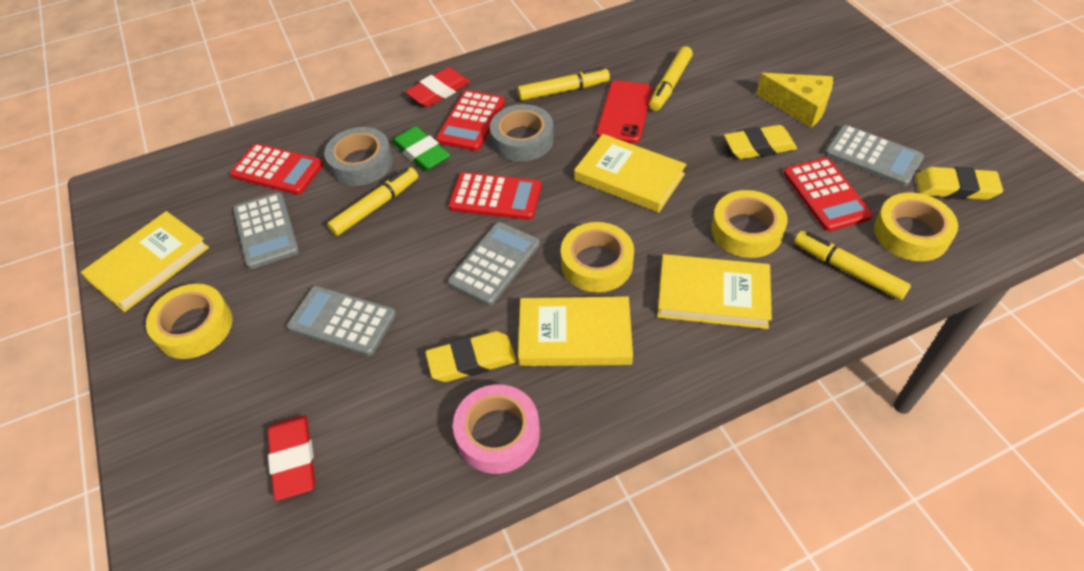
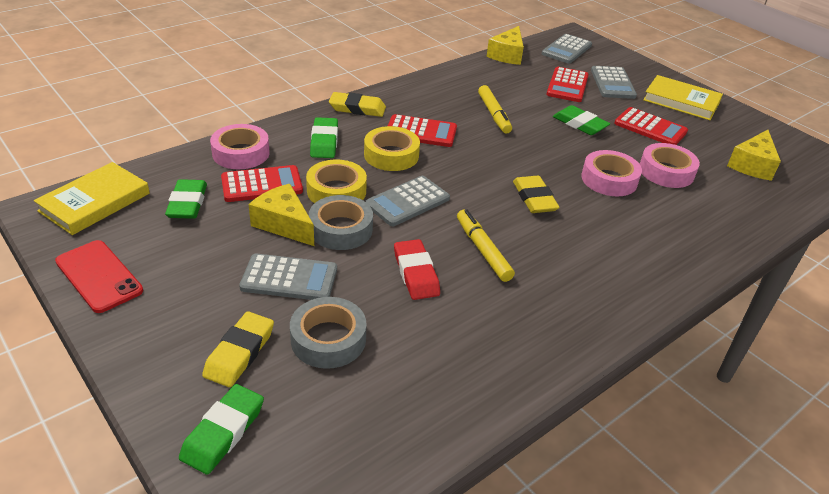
green eraser: [392,126,450,171] = 1 -> [165,179,207,219] [179,384,264,475] [310,117,338,158] [553,105,610,135] = 4
pink tape: [453,384,540,474] = 1 -> [210,124,270,169] [581,150,642,196] [640,143,700,188] = 3
red eraser: [268,415,316,501] [405,67,470,107] = 2 -> [394,239,440,300] = 1
yellow book: [81,211,209,312] [518,296,633,366] [574,134,686,213] [657,254,772,329] = 4 -> [34,162,150,235] [643,75,723,120] = 2
yellow cheese: [756,73,833,128] = 1 -> [248,184,314,246] [486,26,524,65] [727,130,781,181] = 3
yellow marker: [327,167,418,236] [517,67,610,101] [649,46,693,111] [794,231,911,300] = 4 -> [457,209,515,282] [478,85,512,134] = 2
yellow tape: [146,284,233,359] [561,222,634,293] [711,190,787,258] [874,192,958,261] = 4 -> [306,159,367,203] [364,126,420,171] = 2

